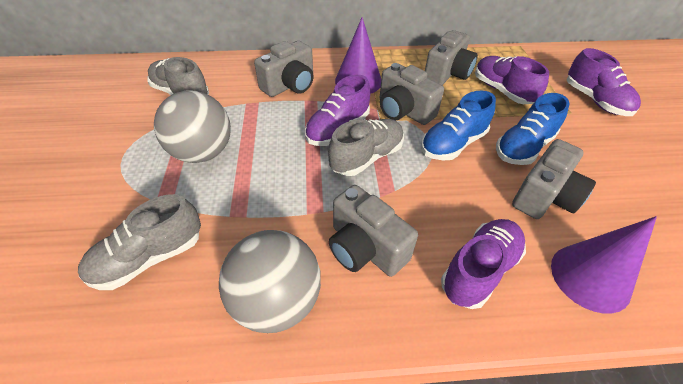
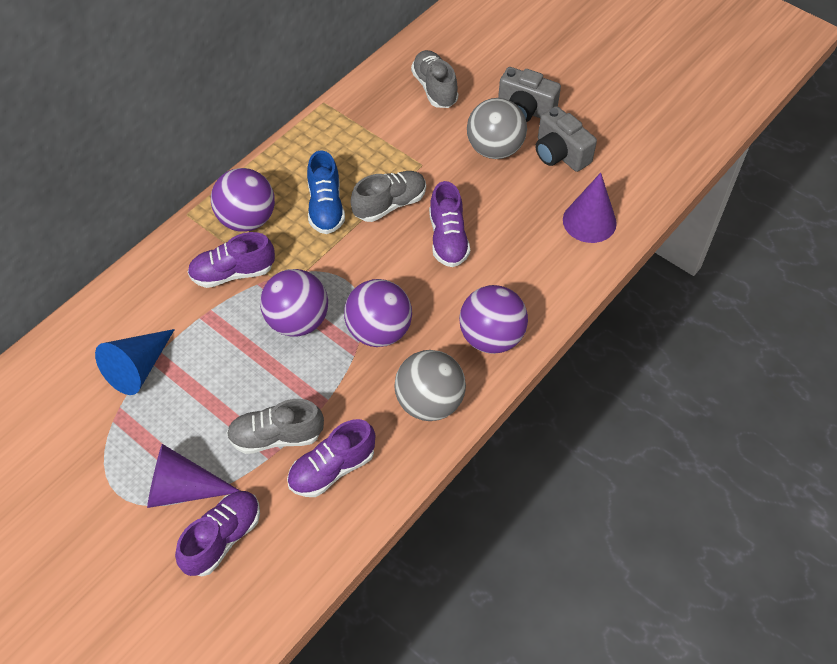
blue cone: none = 0 -> [95,329,175,395] = 1
blue shoe: [421,90,496,160] [496,93,570,165] = 2 -> [307,150,345,234] = 1
grey camera: [254,41,314,97] [329,185,418,277] [379,63,444,125] [425,30,478,85] [512,139,596,219] = 5 -> [498,67,561,122] [536,106,597,172] = 2
purple ball: none = 0 -> [211,168,275,232] [260,269,328,337] [344,279,412,347] [459,285,528,354] = 4

